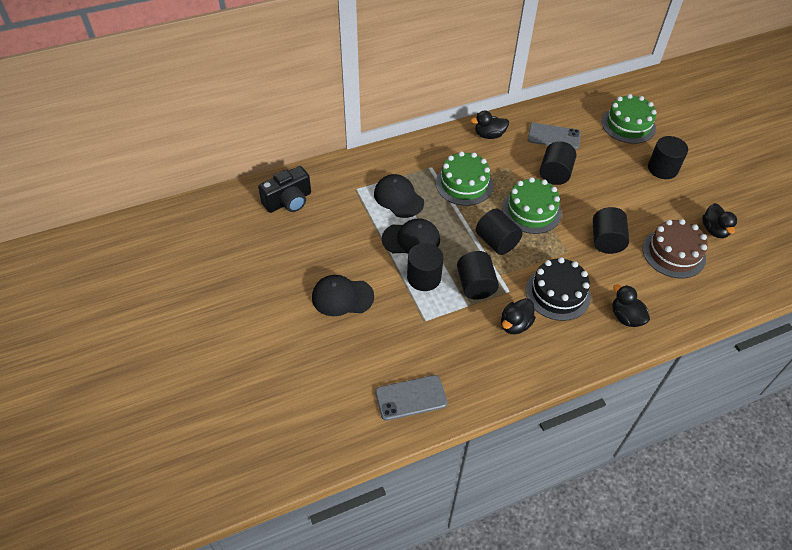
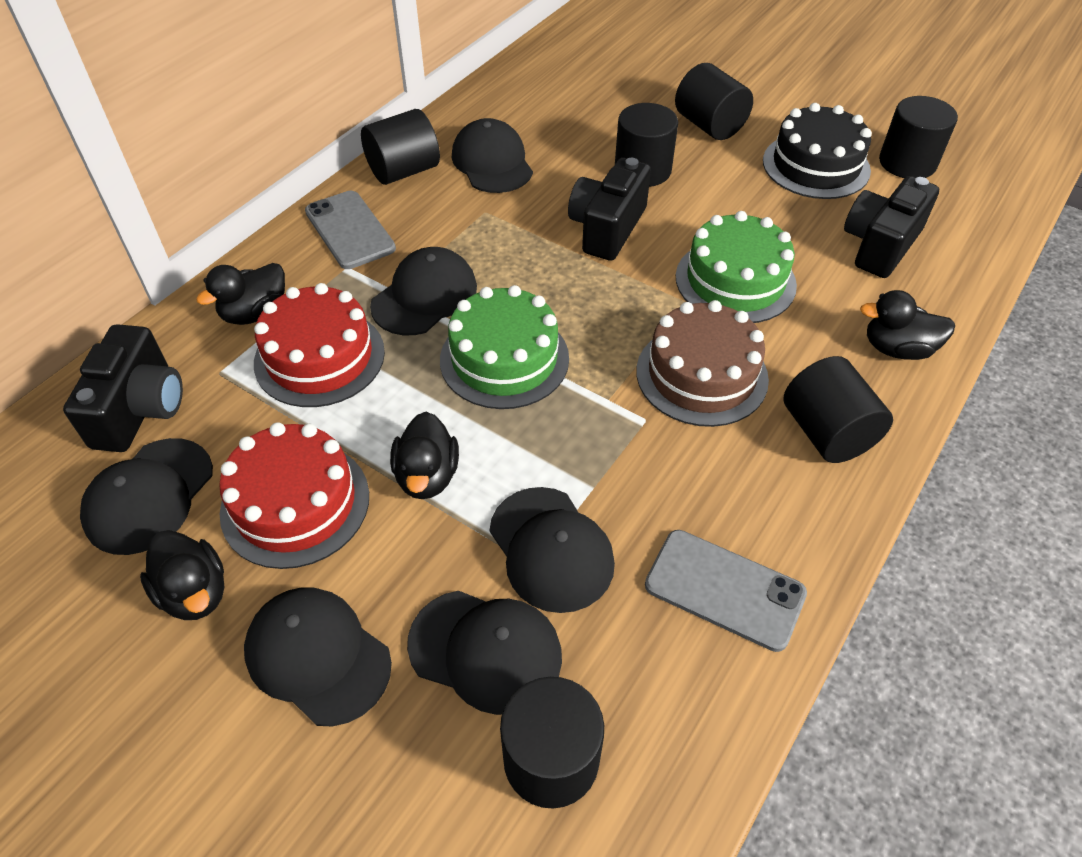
black camera: [258,166,311,213] = 1 -> [63,324,183,452] [568,158,651,261] [844,176,939,278] = 3
black cap: [312,275,374,316] [374,174,424,218] [382,218,440,254] = 3 -> [80,438,213,555] [244,587,392,726] [370,247,477,335] [407,591,562,715] [452,118,533,193] [490,487,615,613] = 6
green cake: [436,151,493,206] [502,177,562,234] [602,94,657,144] = 3 -> [440,285,569,409] [676,211,797,323] = 2
red cake: none = 0 -> [219,422,369,569] [254,283,385,407] = 2

